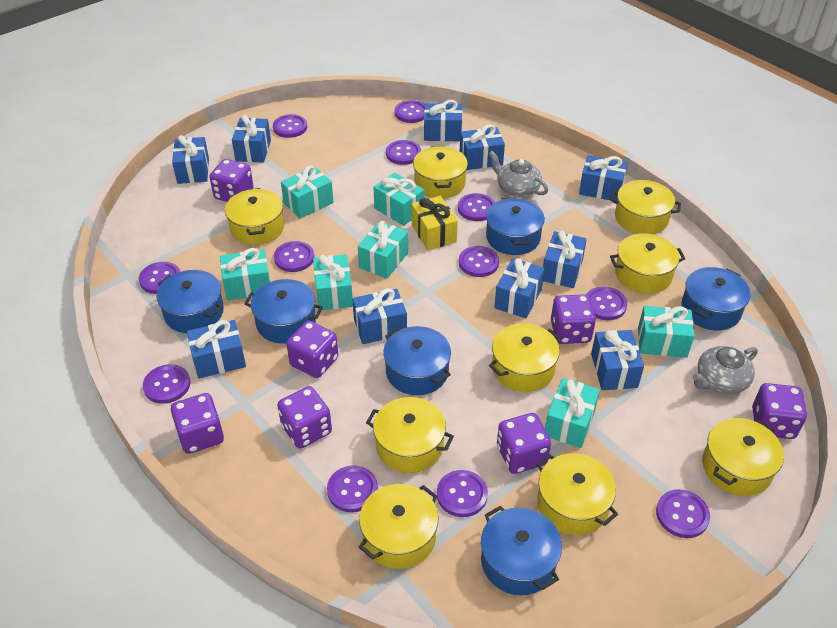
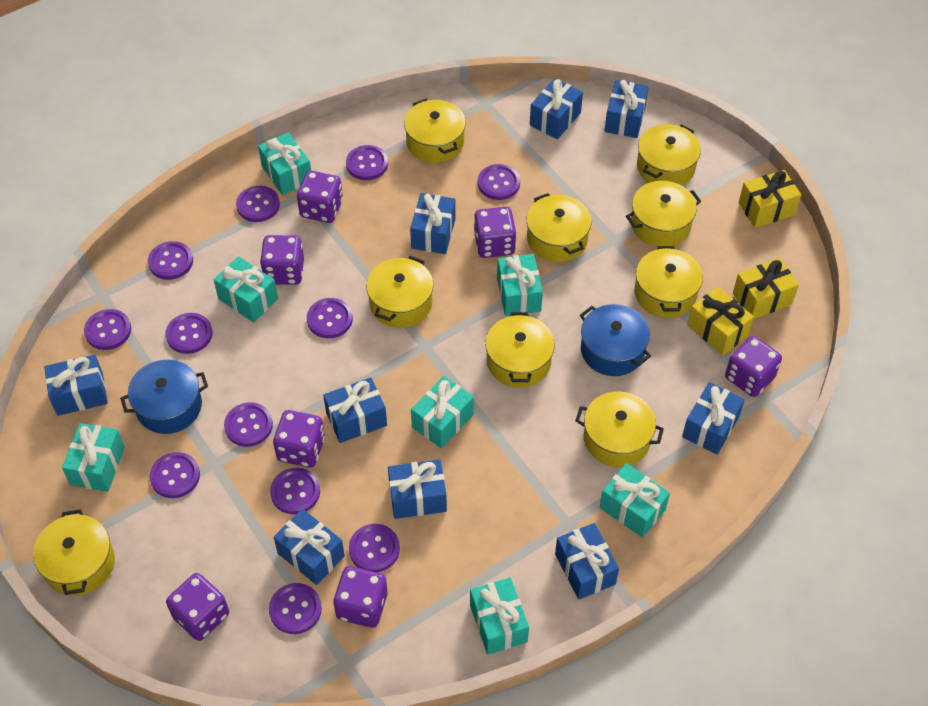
blue gift: [172,135,209,184] [187,320,246,379] [232,115,271,163] [352,288,407,344] [424,100,462,141] [460,124,505,170] [494,258,545,318] [543,231,587,288] [579,155,627,201] [591,330,644,390] = 10 -> [44,355,108,416] [274,509,345,585] [323,377,387,443] [388,459,447,519] [410,193,456,254] [530,78,583,139] [555,523,619,600] [605,80,649,138] [682,382,745,455] = 9
blue pot: [157,270,224,333] [244,279,323,344] [383,326,451,395] [481,505,562,595] [486,197,545,255] [681,267,750,330] = 6 -> [120,360,208,434] [580,304,651,376] = 2
grey teapot: [489,151,548,197] [693,346,758,394] = 2 -> none = 0
yellow gift: [412,196,458,250] = 1 -> [688,287,754,355] [733,258,799,319] [739,170,801,228] = 3

